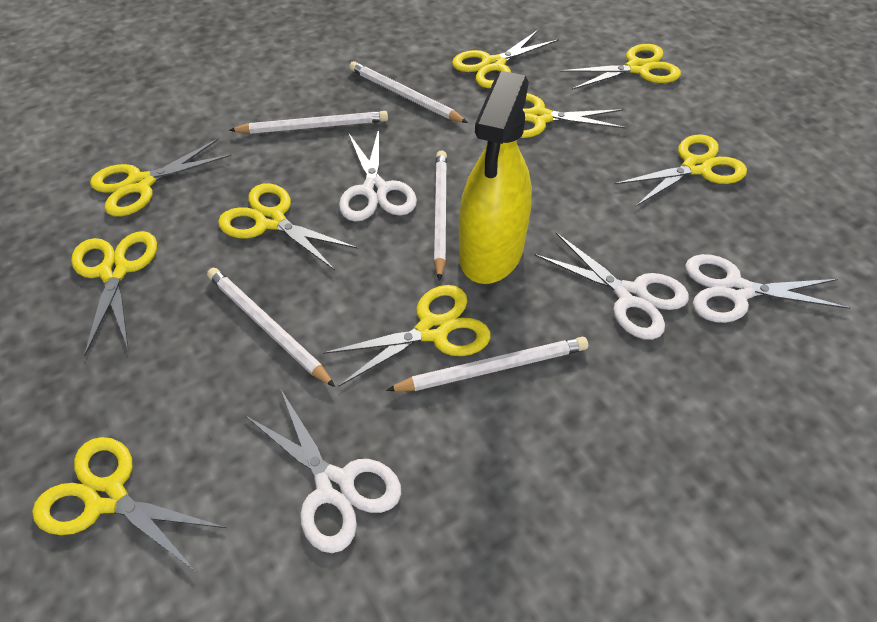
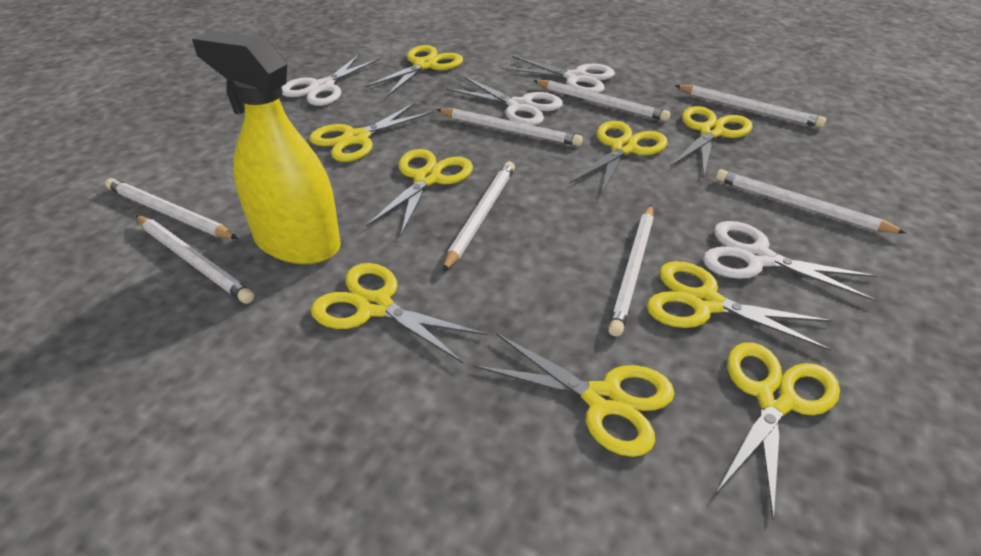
white pencil: [207,268,335,387] [229,111,388,134] [349,61,468,123] [386,337,588,391] [434,150,447,281] = 5 -> [105,178,238,239] [136,215,254,304] [436,108,583,146] [443,161,515,272] [533,80,670,121] [608,205,654,336] [675,85,826,127] [716,169,907,234] = 8

